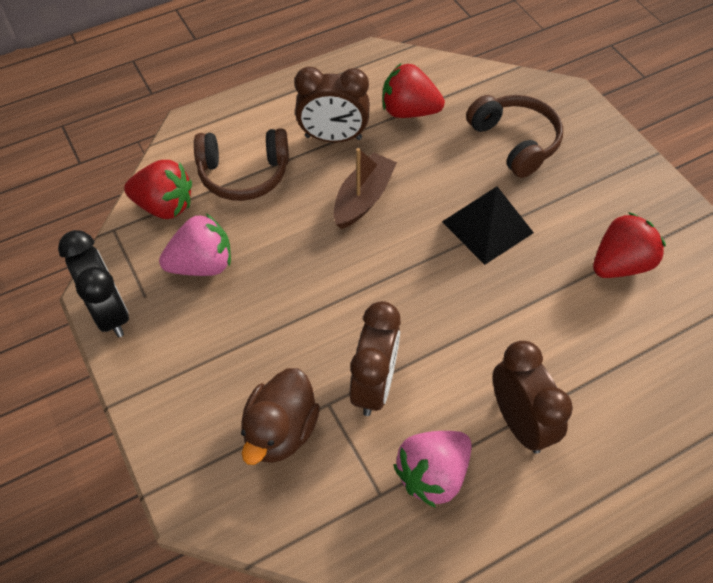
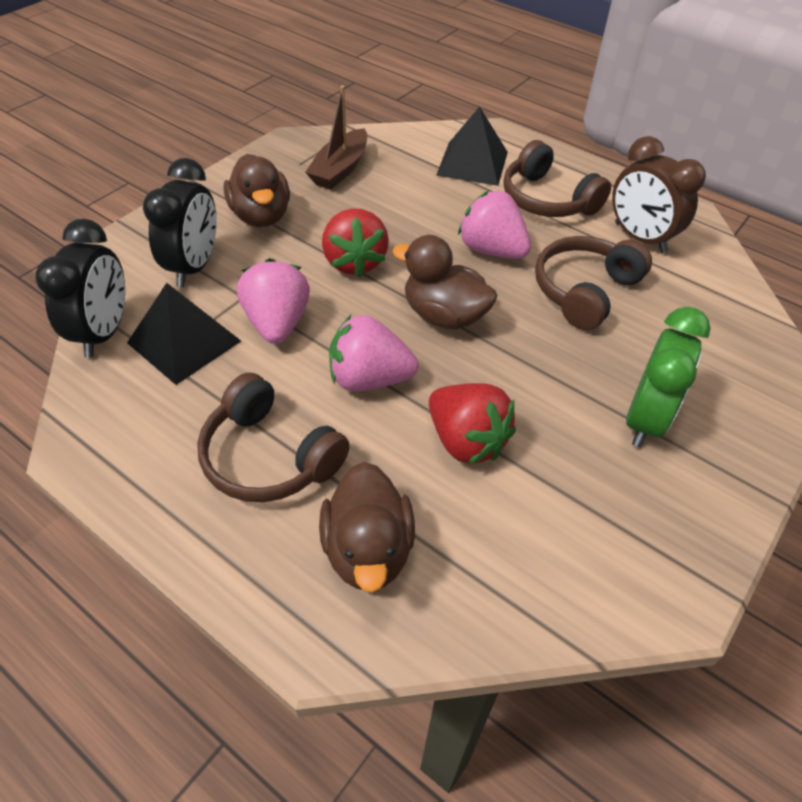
black clock: [58,230,129,337] = 1 -> [36,219,125,358] [143,158,217,287] = 2
black pyramid: [442,187,534,265] = 1 -> [127,283,241,385] [436,106,508,186] = 2
brown clock: [294,67,370,142] [350,301,401,416] [493,341,573,454] = 3 -> [612,136,706,253] = 1
brown duck: [241,368,320,465] = 1 -> [223,154,290,227] [319,462,415,592] [392,235,497,329] = 3
brown headphones: [194,128,289,201] [466,95,563,178] = 2 -> [197,373,350,502] [503,140,611,217] [535,236,652,330] = 3
green clock: none = 0 -> [626,307,711,448] = 1
pink strawberry: [159,214,231,276] [393,431,472,508] = 2 -> [237,258,310,344] [329,315,419,391] [458,191,531,259] = 3
red strawberry: [124,160,192,219] [383,63,445,118] [593,212,666,278] = 3 -> [322,208,389,277] [429,383,516,465] = 2

